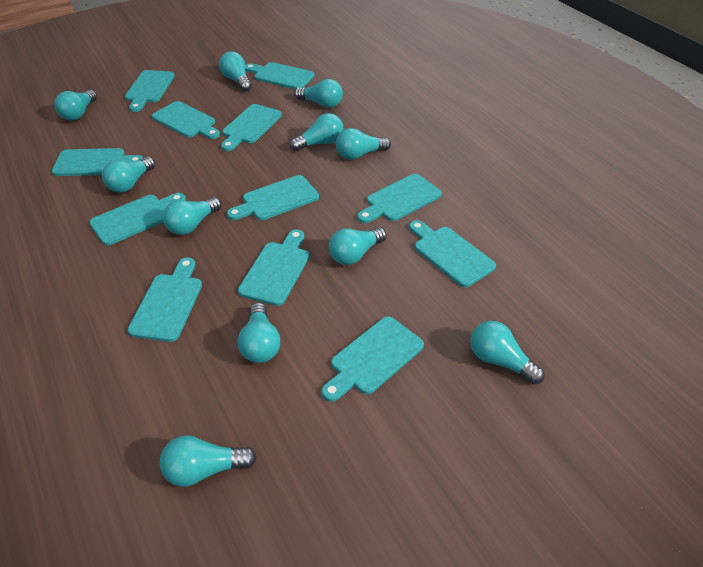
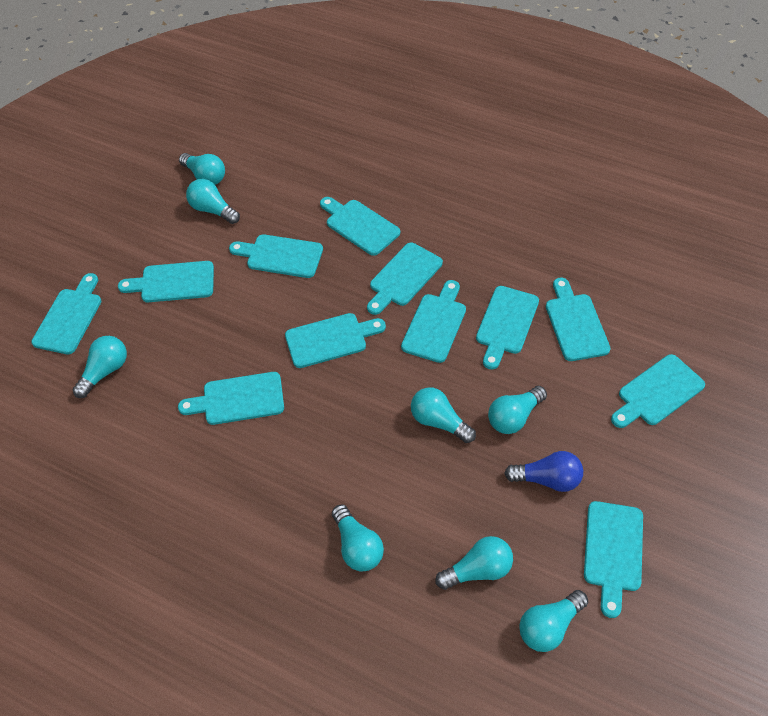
blue light bulb: none = 0 -> [504,451,583,492] = 1
turquoise light bulb: [54,89,97,120] [102,156,155,193] [159,435,257,487] [163,197,221,235] [219,51,252,92] [238,303,280,363] [290,113,343,151] [294,79,343,108] [329,227,387,265] [336,128,391,160] [470,321,545,384] = 11 -> [73,336,127,398] [179,153,225,185] [186,179,240,224] [332,504,384,571] [411,387,476,443] [435,536,513,590] [488,386,547,434] [519,590,588,652] = 8

